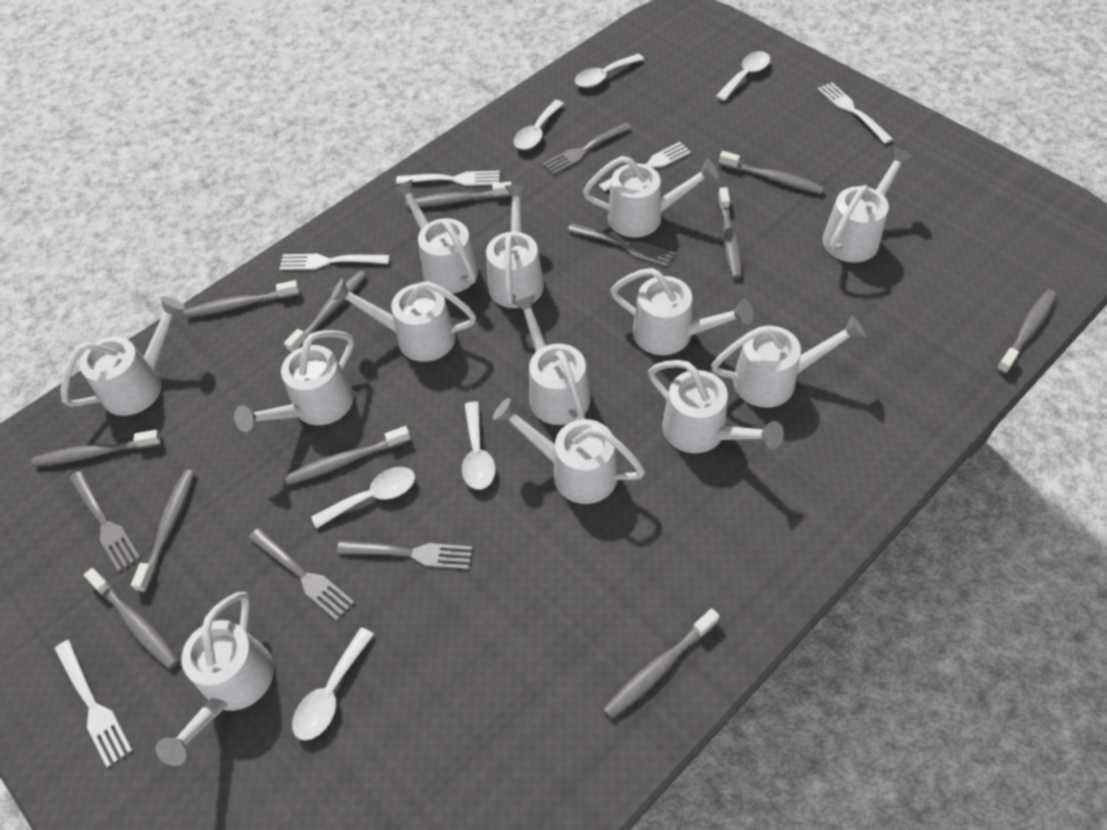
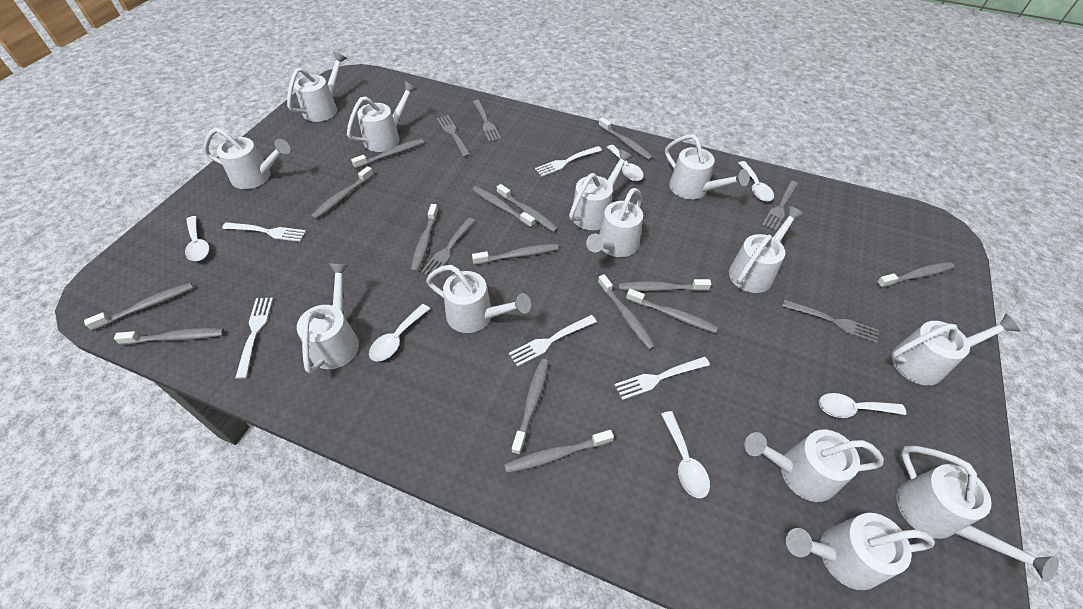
grey toothbrush: [32,430,162,467] [84,568,179,669] [131,470,195,592] [184,280,300,318] [284,271,366,353] [284,426,411,485] [406,181,512,208] [603,608,720,719] [718,187,742,279] [719,151,824,194] [996,289,1057,374] = 11 -> [84,283,193,331] [114,328,224,345] [311,166,374,220] [351,139,424,169] [410,204,438,272] [472,186,535,228] [472,244,559,265] [497,184,558,233] [504,430,614,473] [512,359,549,455] [598,117,653,160] [598,274,656,350] [618,279,711,291] [626,289,718,333] [876,262,954,288] = 15

